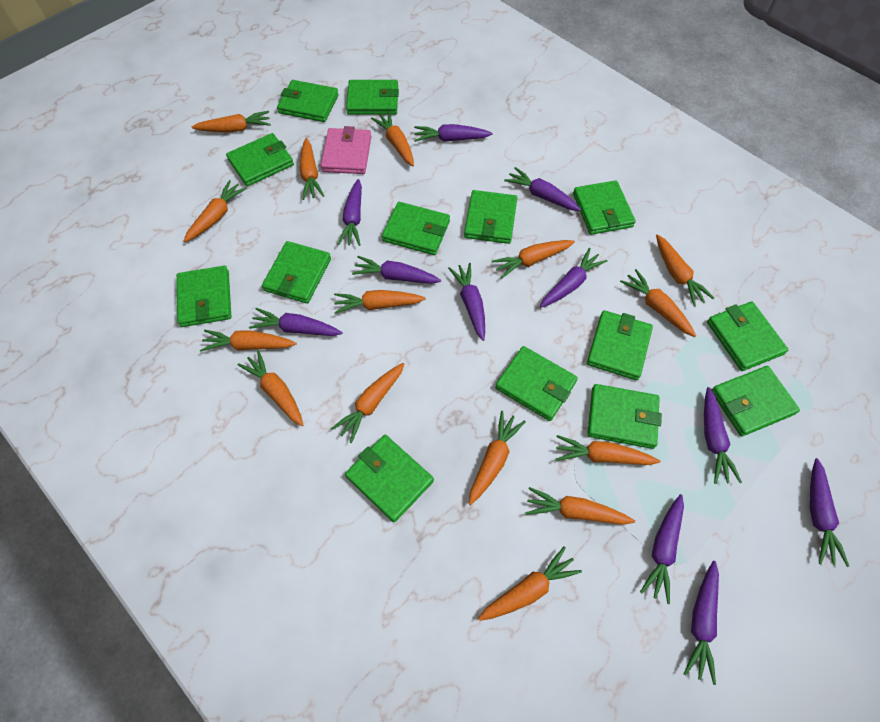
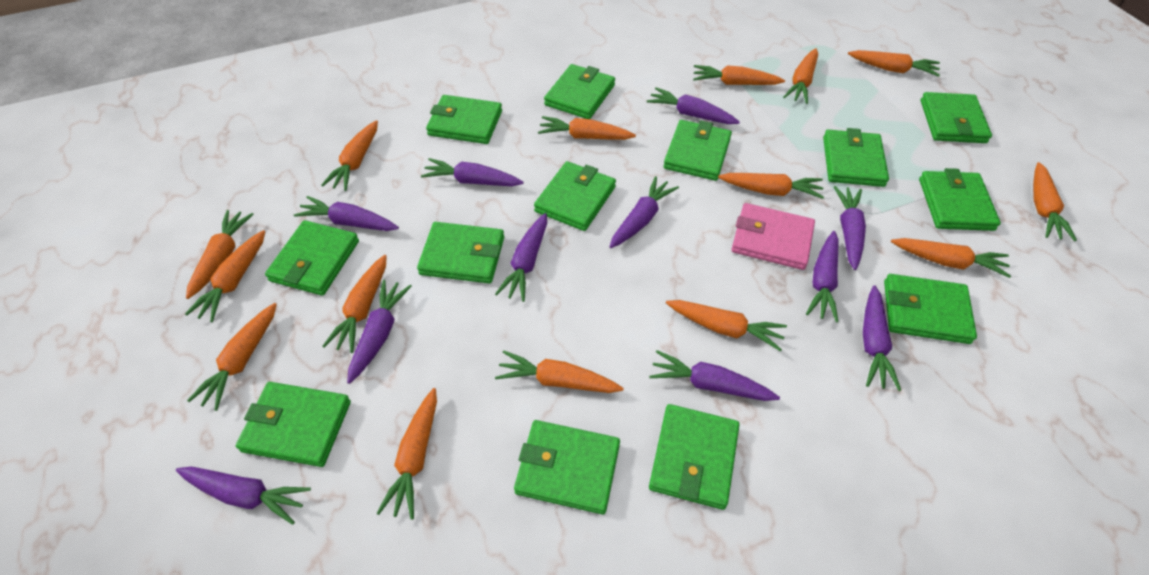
green wallet: [177,266,231,327] [226,133,294,186] [262,241,331,304] [277,80,339,122] [345,435,434,522] [346,80,399,115] [382,202,450,255] [464,190,517,244] [495,346,578,421] [573,180,636,235] [587,310,653,380] [587,384,662,449] [707,301,788,371] [712,366,800,436] = 14 -> [236,382,351,467] [265,220,359,296] [417,222,504,283] [426,95,502,144] [514,420,620,514] [534,161,616,231] [544,64,615,119] [649,404,740,510] [663,120,732,181] [823,128,889,187] [884,274,977,344] [919,168,1001,231] [921,92,992,143] = 13

